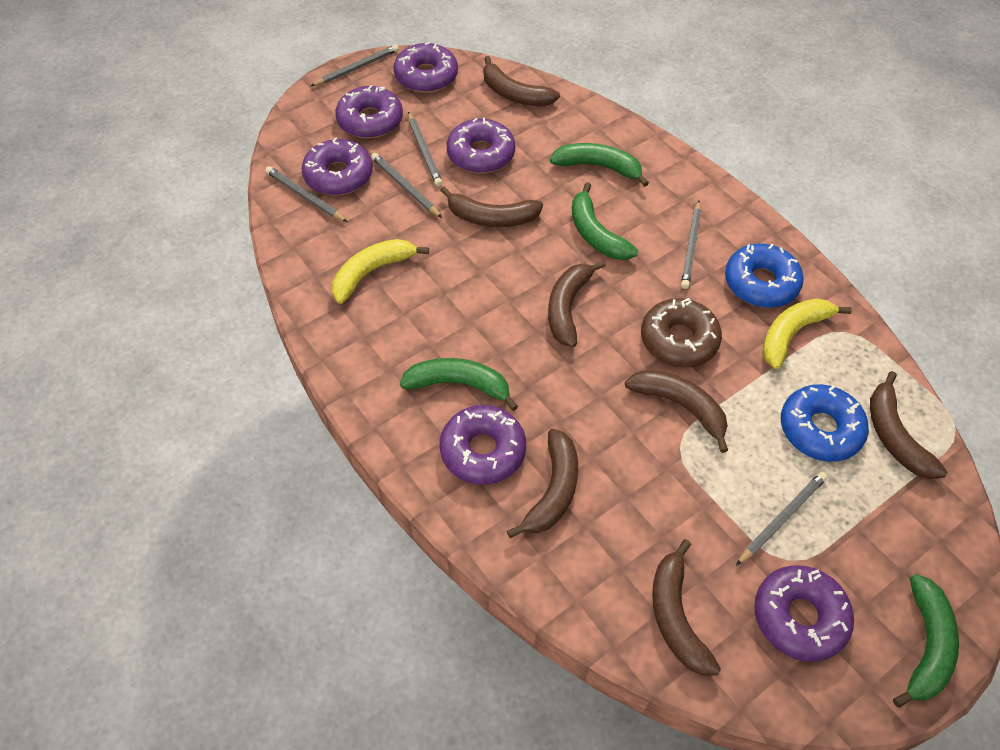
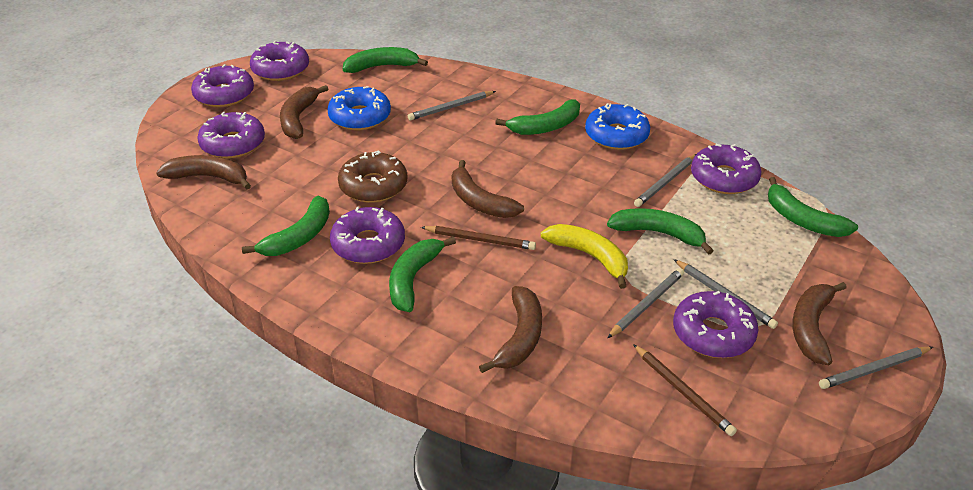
brown banana: [440,186,543,227] [483,56,560,106] [507,429,578,538] [548,260,606,347] [625,370,728,453] [652,539,721,676] [870,371,947,479] = 7 -> [156,155,251,190] [280,85,328,139] [452,160,524,218] [479,286,542,373] [792,282,847,365] = 5
brown pencil: none = 0 -> [421,226,536,250] [633,344,737,436] = 2
green banana: [400,358,518,411] [550,143,649,187] [572,182,638,260] [893,574,959,708] = 4 -> [242,196,330,256] [343,47,428,73] [389,237,456,312] [495,99,580,135] [607,208,713,255] [768,177,858,237] = 6
grey pencil: [265,166,347,222] [311,44,399,86] [371,153,442,218] [408,112,443,186] [681,201,701,289] [736,472,828,566] = 6 -> [408,91,496,121] [607,268,684,338] [634,154,696,207] [674,259,778,329] [819,347,933,389] = 5
yellow banana: [332,239,429,304] [762,298,852,369] = 2 -> [541,224,628,289] = 1

